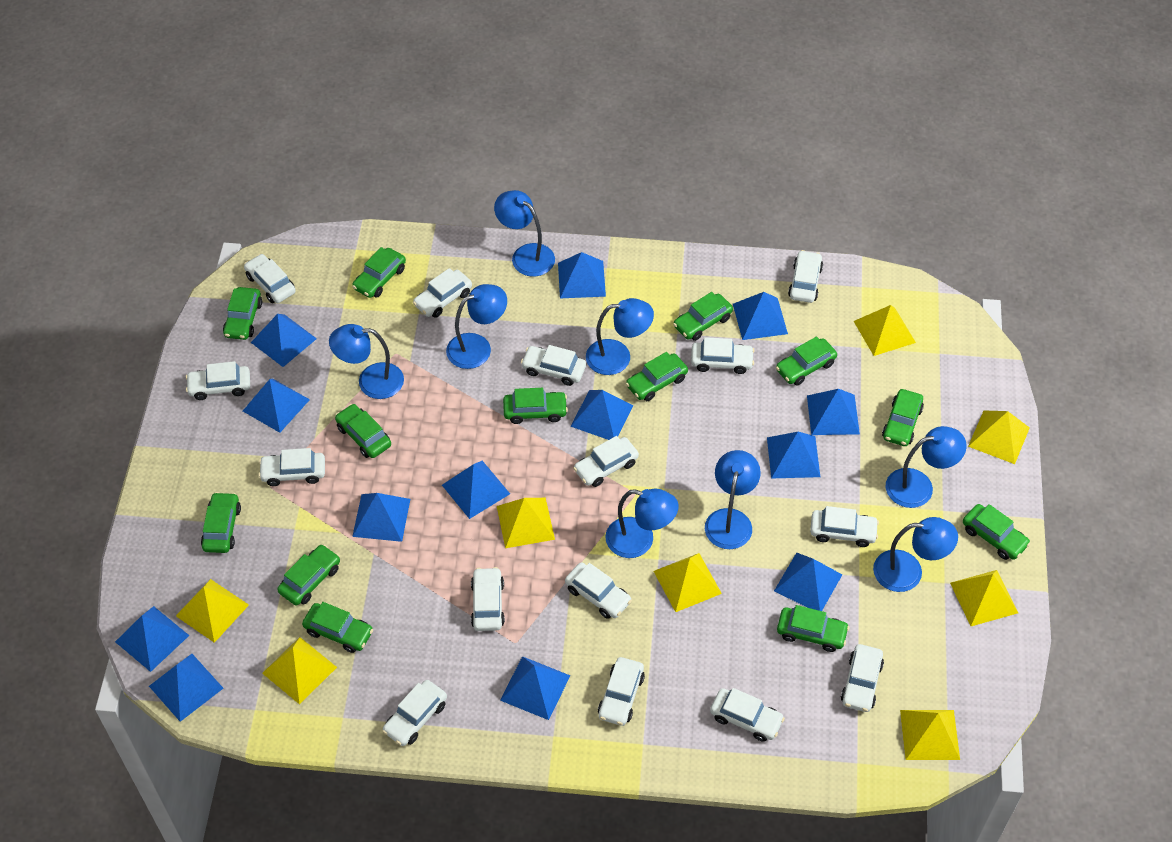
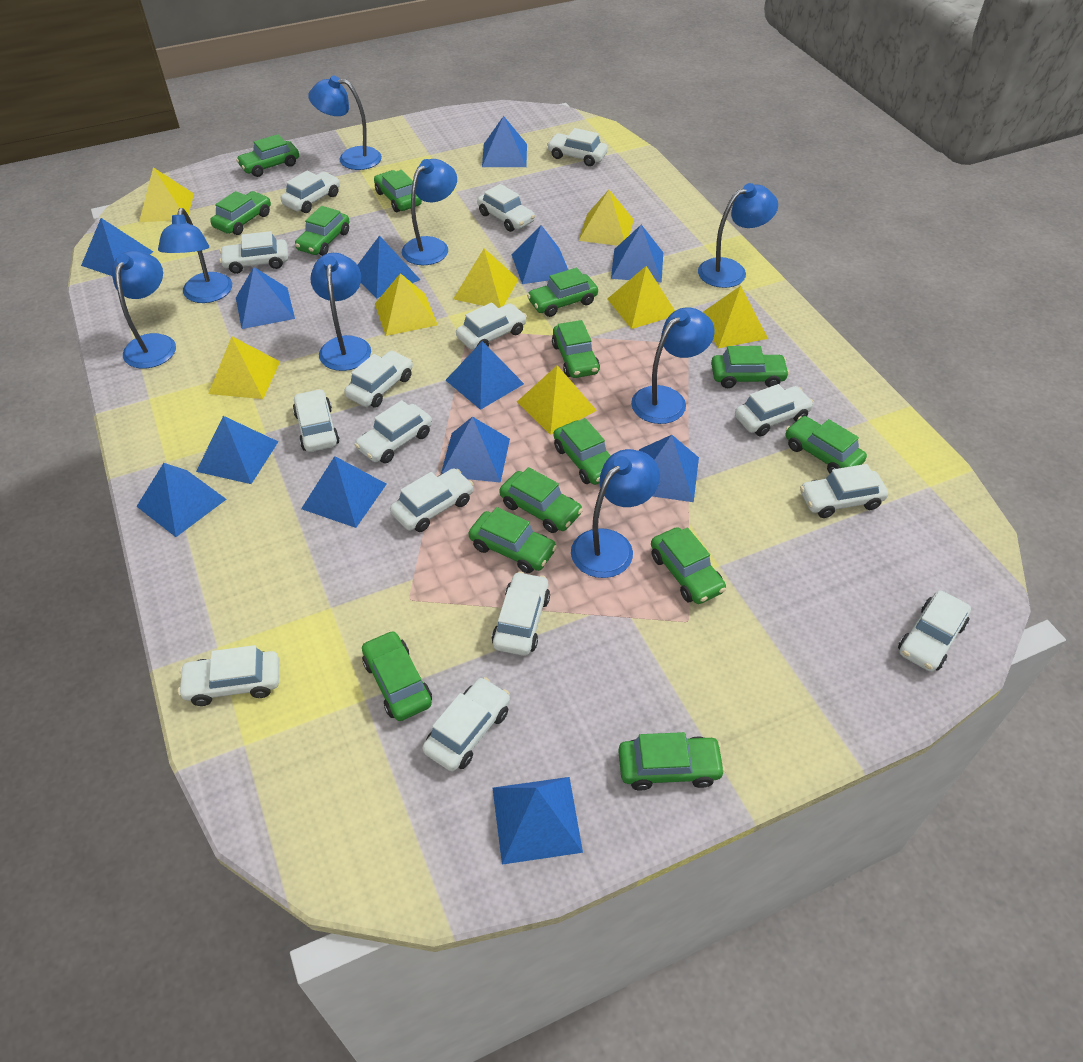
green car: [201,492,241,553] [223,287,262,340] [277,544,340,605] [302,602,373,653] [335,404,391,458] [352,247,406,298] [503,388,568,424] [626,352,688,401] [673,292,733,341] [776,336,837,385] [777,605,849,652] [882,389,924,446] [963,504,1031,560] = 13 -> [210,191,271,235] [236,134,299,177] [295,206,350,256] [362,630,432,721] [374,170,422,212] [469,507,557,573] [500,467,583,533] [527,268,598,317] [552,320,600,378] [553,418,611,485] [618,732,725,791] [651,527,726,604] [711,346,789,388] [786,416,867,473] = 14

